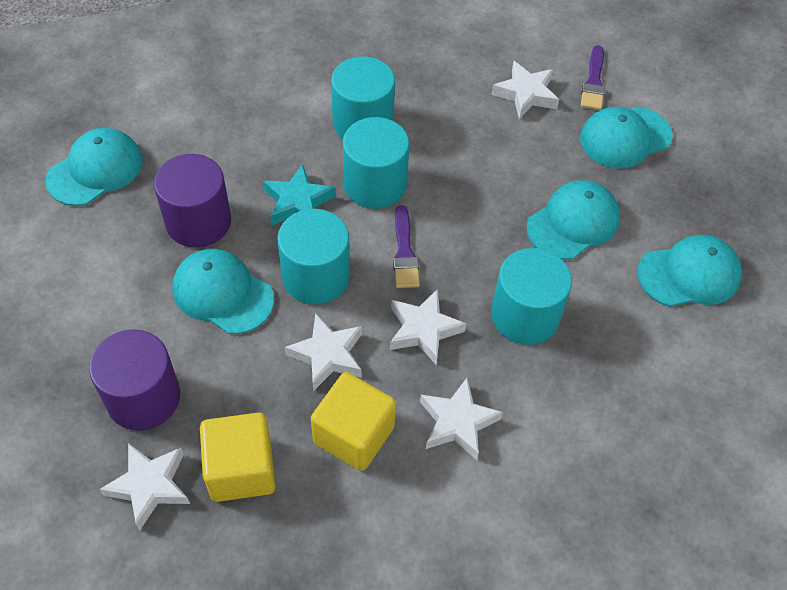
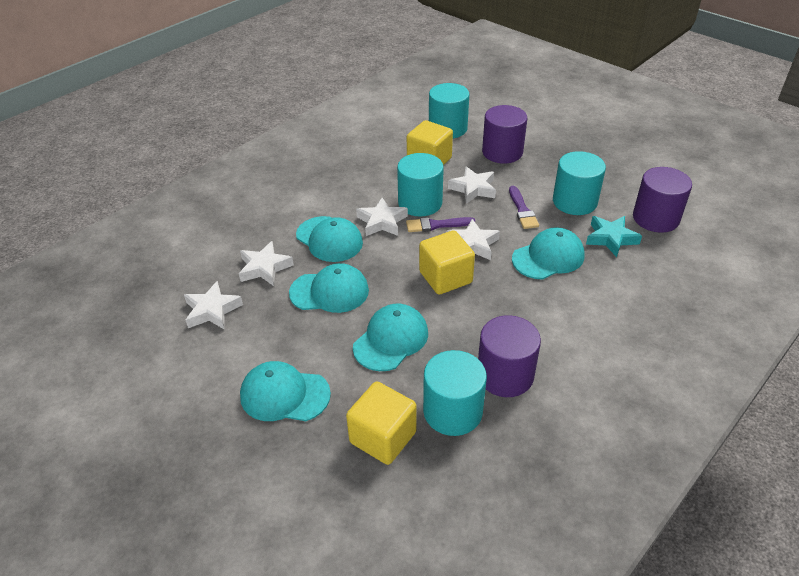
purple cylinder: [89,329,180,431] [154,154,231,248] = 2 -> [478,315,541,397] [482,105,527,164] [633,167,692,233] = 3
yellow cube: [200,413,275,502] [311,372,396,471] = 2 -> [346,381,417,465] [407,120,453,165] [419,230,475,295] = 3

